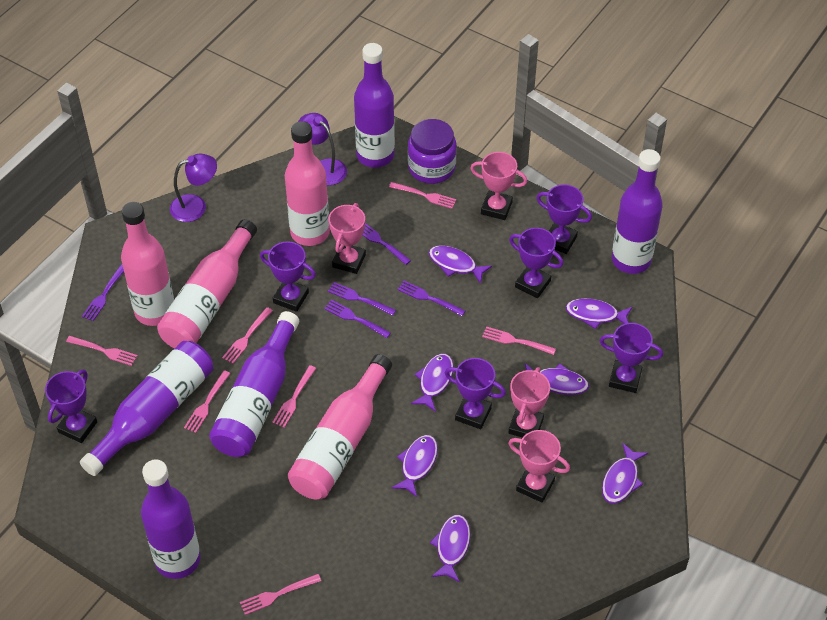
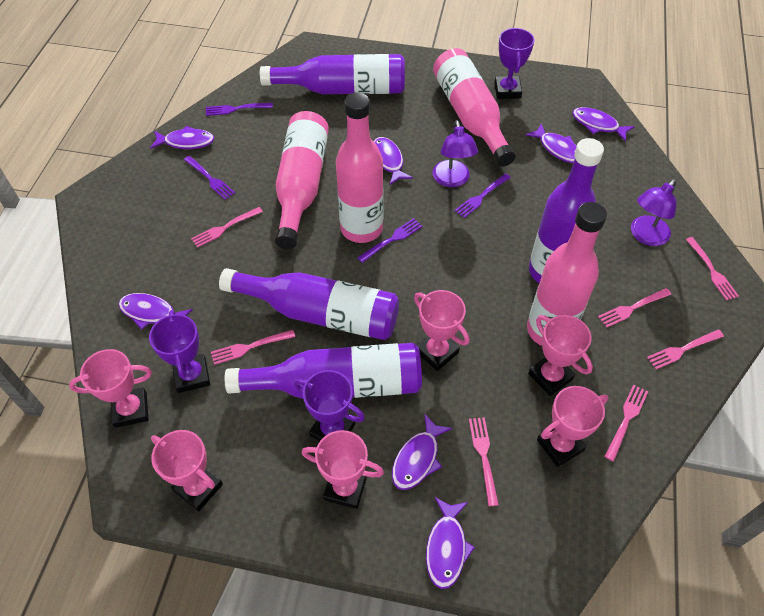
pink trophy: [328,203,366,274] [470,152,528,220] [508,367,550,438] [508,430,570,503] = 4 -> [69,349,152,428] [151,430,223,511] [302,430,384,509] [414,290,470,371] [528,315,593,396] [537,386,608,467] = 6
purple bottle: [80,341,213,476] [141,459,201,579] [209,311,299,457] [354,43,395,168] [612,149,663,274] = 5 -> [219,268,399,340] [225,343,422,399] [260,54,405,94] [529,138,604,283] = 4
purple fork: [82,264,124,321] [324,300,391,338] [328,282,396,316] [363,223,411,265] [397,281,465,316] = 5 -> [184,156,235,200] [206,103,273,116] [358,218,423,263] [455,173,511,218] = 4
purple jar: [408,119,457,184] = 1 -> none = 0
purple trophy: [45,370,97,443] [260,241,316,312] [445,358,506,429] [509,228,563,298] [536,184,592,254] [600,323,663,393] = 6 -> [149,310,210,393] [294,370,365,441] [495,28,534,99] = 3

